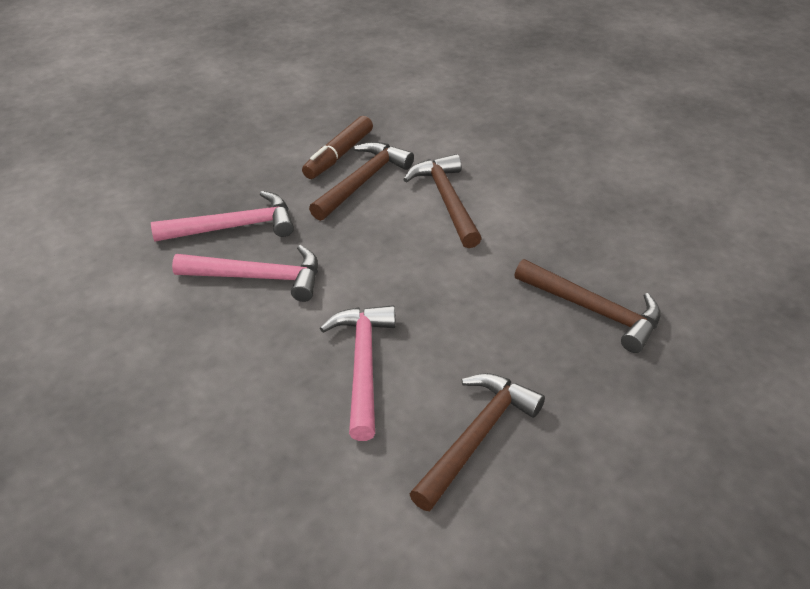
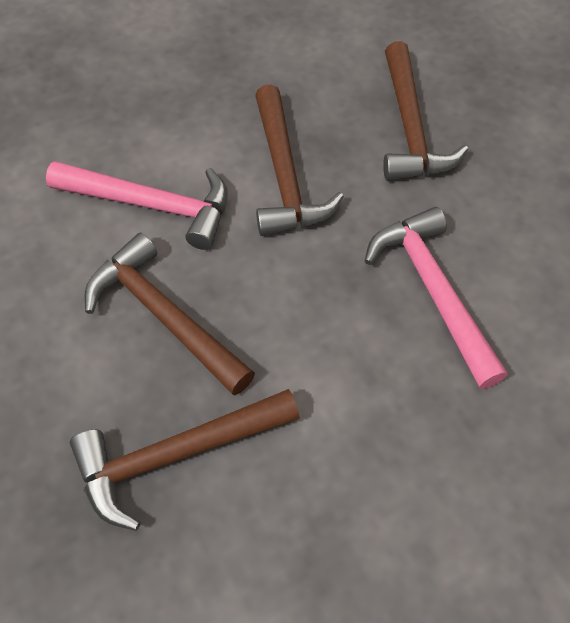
brown marker: [302,116,373,179] = 1 -> none = 0
pink hammer: [151,191,294,242] [172,245,318,302] [320,305,395,441] = 3 -> [46,161,228,250] [364,207,508,389] = 2

